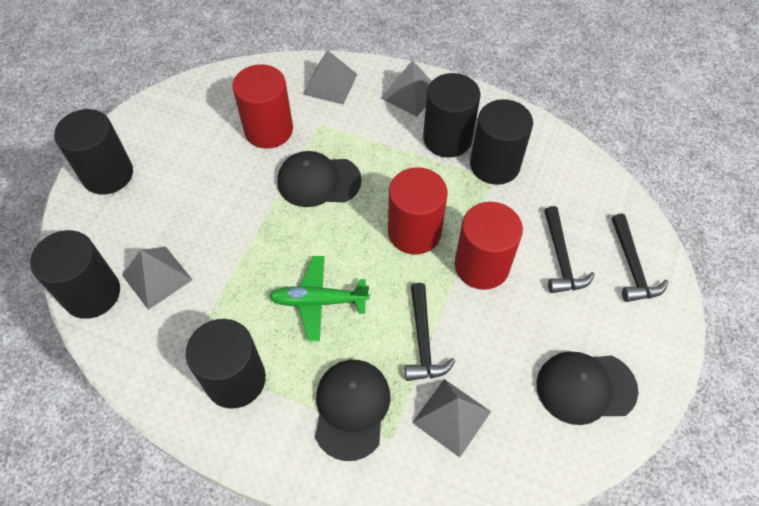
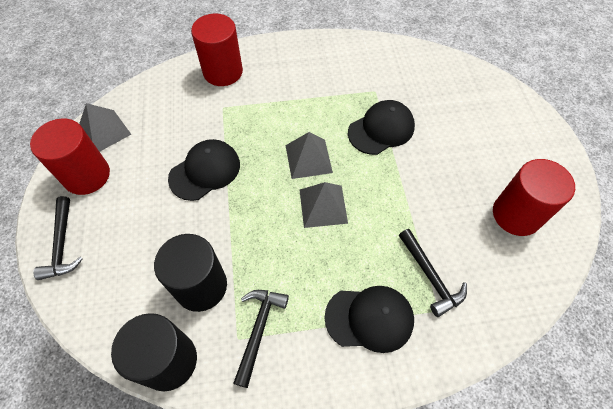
black cylinder: [30,230,120,319] [54,109,133,195] [185,319,266,409] [423,73,480,158] [470,99,533,185] = 5 -> [111,313,197,391] [154,234,227,312] = 2
green plane: [269,256,369,341] = 1 -> none = 0
grey pyramid: [122,247,193,310] [303,50,358,104] [381,60,432,117] [412,379,491,457] = 4 -> [79,103,131,152] [285,132,333,179] [300,182,348,228] = 3

